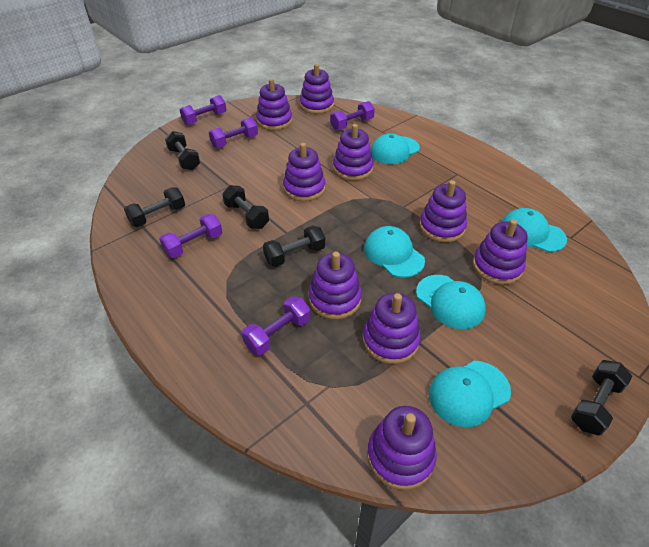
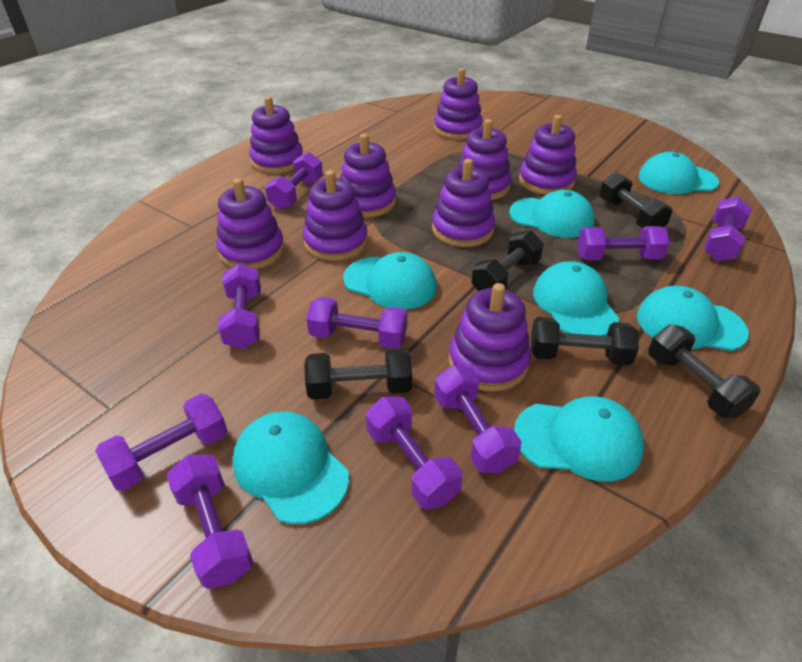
purple dumbbell: [159,214,222,258] [180,95,226,125] [209,117,258,148] [242,296,310,355] [330,101,375,130] = 5 -> [95,394,227,491] [166,454,253,589] [218,263,261,349] [265,152,323,210] [307,297,407,349] [366,397,462,509] [434,365,521,473] [577,226,670,260] [704,197,752,261] = 9
turquoise cap: [364,226,425,278] [371,133,420,164] [416,275,486,329] [429,361,511,427] [502,208,567,252] = 5 -> [232,412,349,524] [343,252,437,310] [509,190,595,238] [514,397,644,482] [533,261,619,336] [637,286,749,351] [638,152,719,194] = 7

